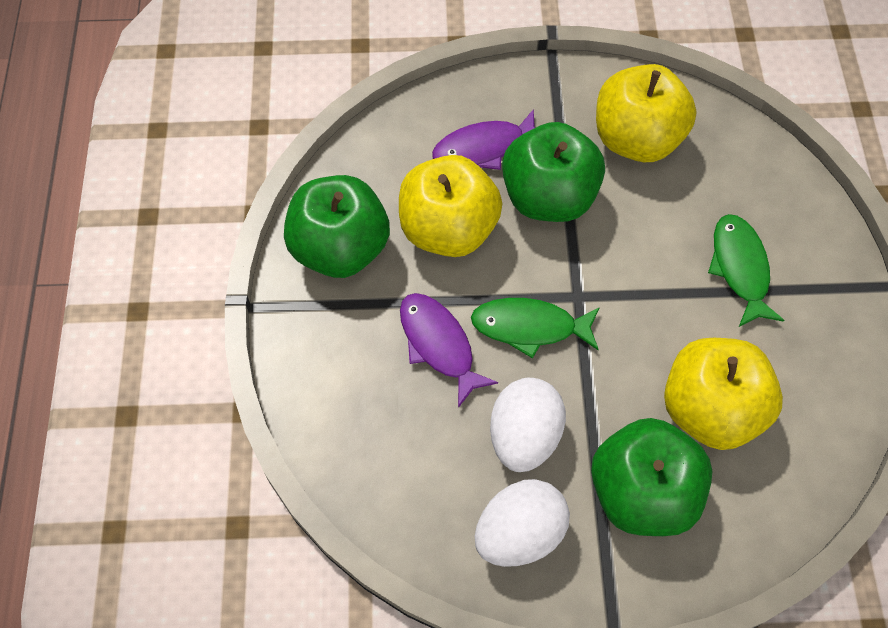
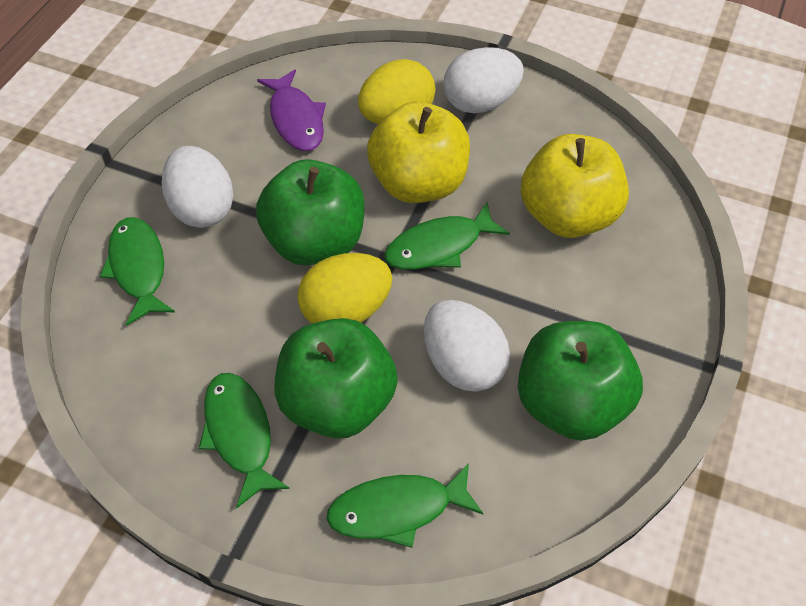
green fish: [471,298,600,358] [708,214,784,327] = 2 -> [100,217,175,326] [199,373,290,508] [326,463,483,548] [384,202,510,270] = 4
purple fish: [400,293,498,408] [432,109,535,170] = 2 -> [257,69,326,151] = 1
white egg: [475,479,570,567] [490,378,566,472] = 2 -> [162,146,234,228] [424,300,510,392] [443,47,524,113] = 3
yellow apple: [399,155,502,257] [596,64,697,162] [664,338,783,450] = 3 -> [367,102,470,203] [521,134,629,238] = 2
yellow egg: none = 0 -> [298,253,392,323] [358,59,435,124] = 2

